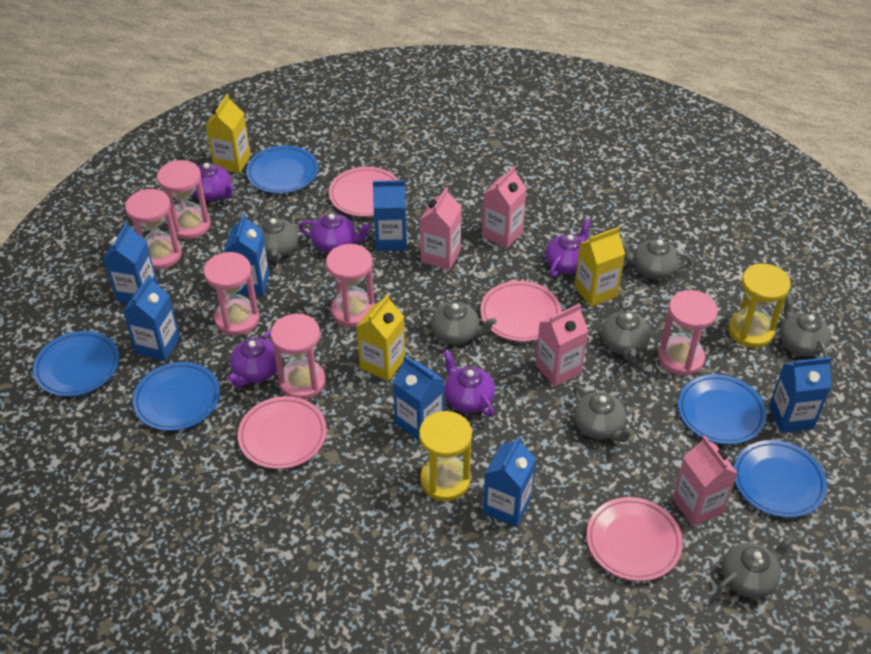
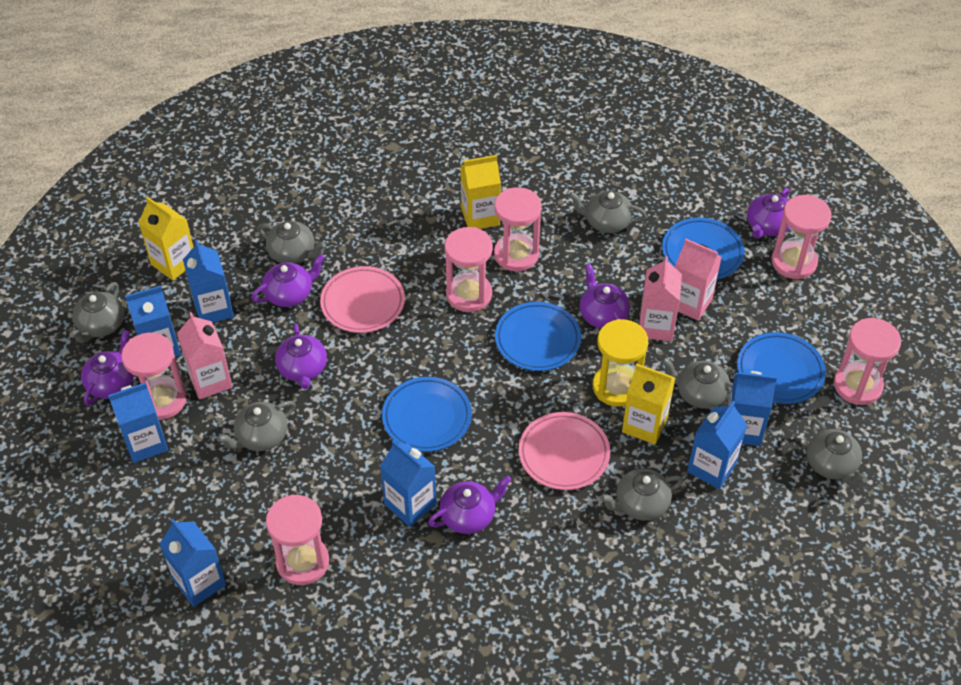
blue plate: [33,331,119,397] [133,362,220,431] [246,145,318,194] [678,374,767,445] [733,440,827,518] = 5 -> [382,377,472,452] [495,302,581,371] [662,218,745,280] [737,332,826,404] = 4
pink carton: [420,187,462,270] [482,166,527,248] [535,304,588,387] [672,436,738,526] = 4 -> [177,312,233,400] [639,256,682,341] [675,239,721,321] = 3
pink plate: [238,396,327,469] [329,167,398,217] [480,281,561,342] [586,497,683,581] = 4 -> [320,266,405,333] [519,412,610,490] = 2
purple teapot: [192,163,234,201] [227,330,277,388] [299,213,371,253] [443,349,495,417] [545,219,591,277] = 5 -> [81,330,134,406] [251,254,325,307] [275,323,327,389] [428,476,511,534] [580,264,630,328] [747,188,789,238] = 6
yellow hourglass: [419,411,472,501] [728,264,791,348] = 2 -> [593,319,649,406] = 1

